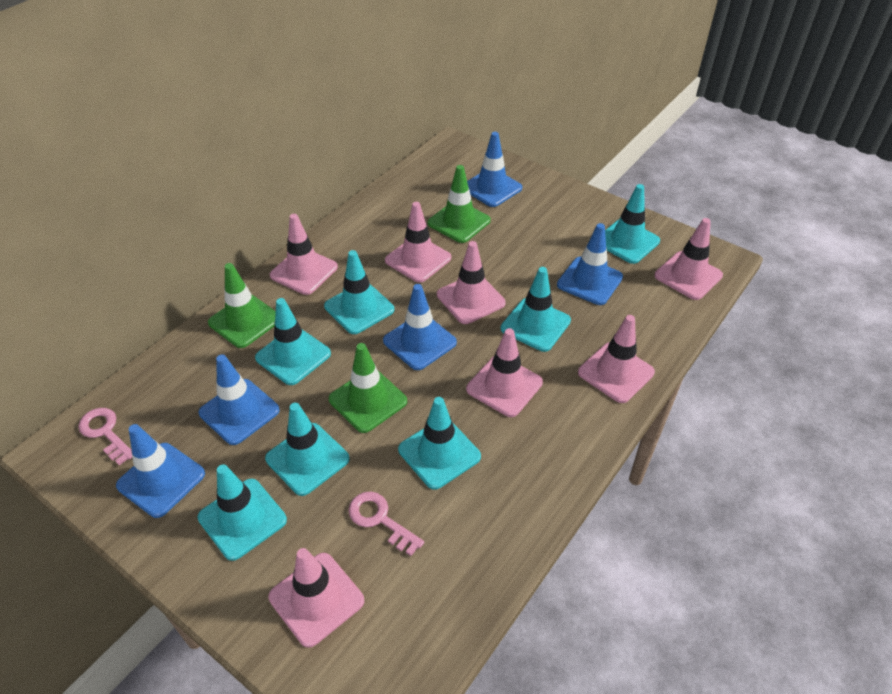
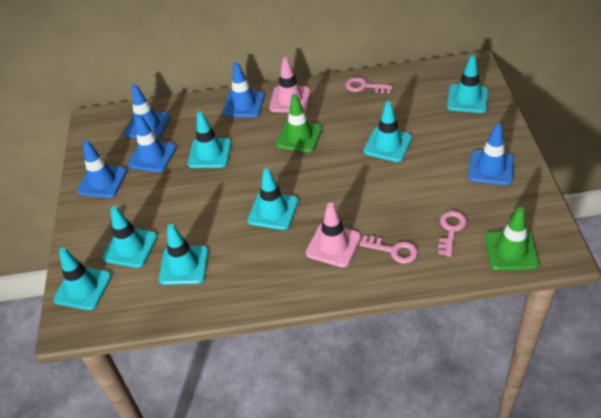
green traffic cone: [208,263,276,348] [329,343,407,433] [428,165,491,243] = 3 -> [276,94,323,153] [485,207,539,271] = 2
pink key: [78,408,132,465] [348,492,424,556] = 2 -> [345,77,393,93] [359,235,418,264] [438,211,467,257] = 3
pink traffic cone: [268,548,364,648] [270,214,338,295] [385,202,451,283] [437,241,506,324] [466,328,543,417] [578,315,655,403] [654,218,723,300] = 7 -> [269,57,311,113] [306,202,361,268] = 2

